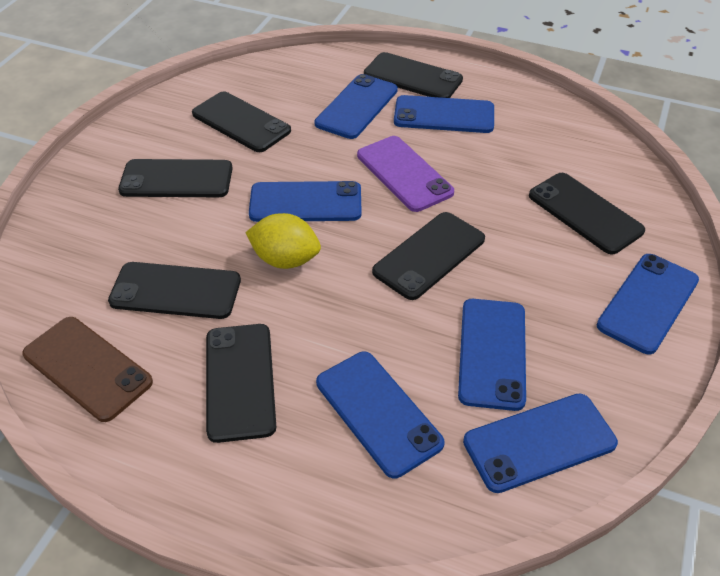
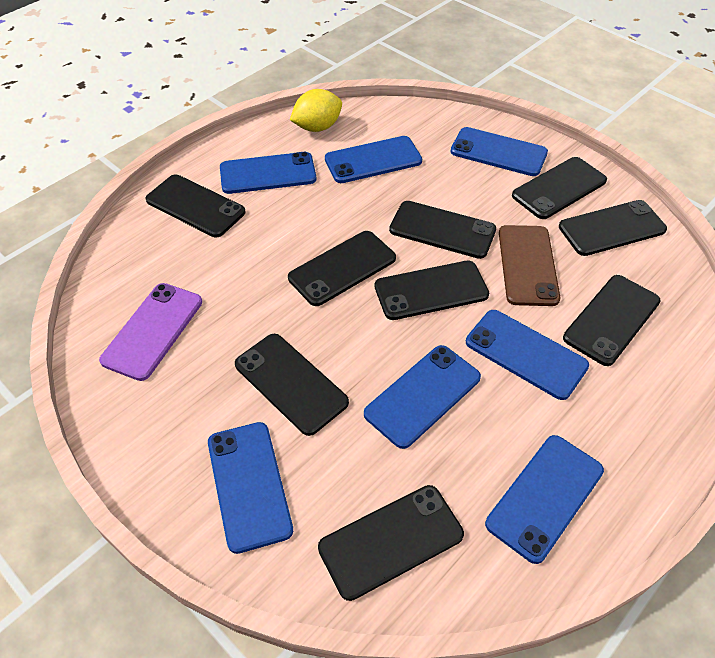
black phone: [108,262,241,319] [118,159,233,197] [192,92,291,152] [206,324,276,443] [364,52,463,98] [372,212,485,300] [529,173,645,254] = 7 -> [145,174,245,237] [235,334,349,436] [288,231,396,306] [318,485,464,601] [375,261,489,320] [389,201,496,259] [512,157,607,219] [559,200,667,256] [563,275,661,366] = 9

